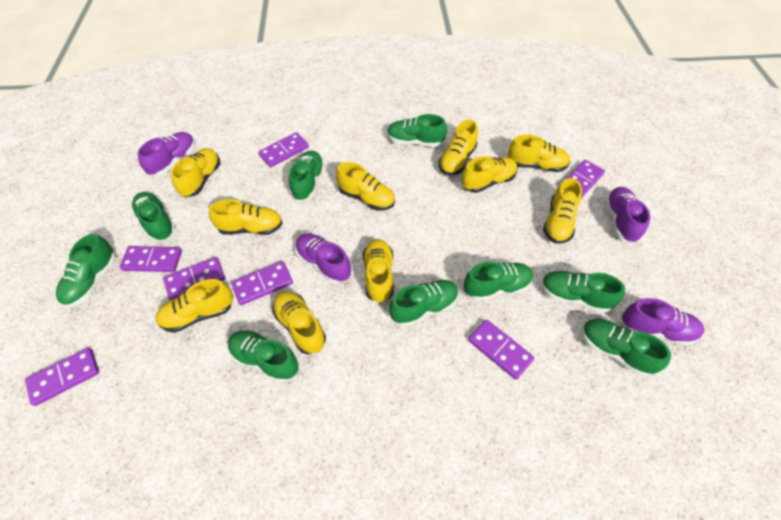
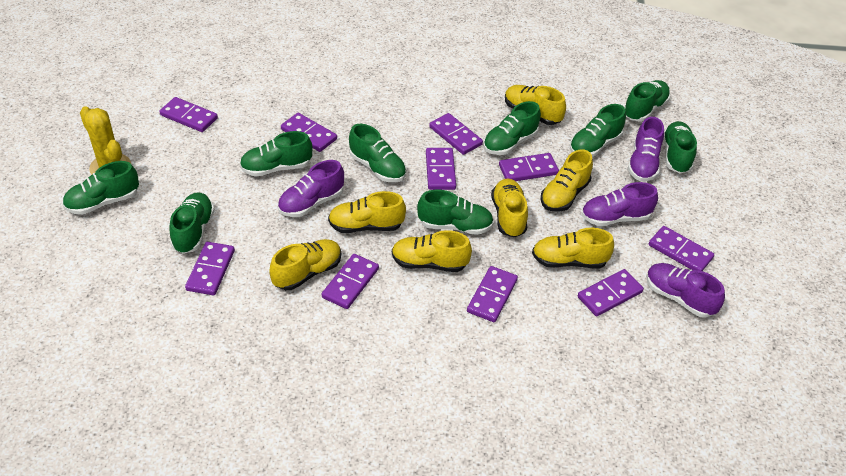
purple domino: [25,348,99,406] [120,246,182,272] [163,257,225,300] [231,261,293,305] [258,132,309,167] [468,320,534,380] [565,160,605,198] = 7 -> [159,97,218,132] [185,242,235,295] [281,113,337,152] [322,254,379,309] [426,148,456,190] [429,113,483,155] [467,266,518,322] [499,153,559,181] [578,269,644,316] [649,226,714,271] = 10
yellow cactus: none = 0 -> [80,106,131,175] = 1
yellow shoe: [155,279,233,333] [171,148,220,197] [209,199,283,235] [272,291,326,354] [336,162,395,211] [363,239,393,303] [438,119,478,175] [462,156,517,193] [508,134,570,172] [543,178,582,244] = 10 -> [269,239,341,290] [328,191,406,233] [392,230,472,272] [491,178,528,238] [505,85,566,125] [532,228,614,268] [541,150,593,211] = 7

